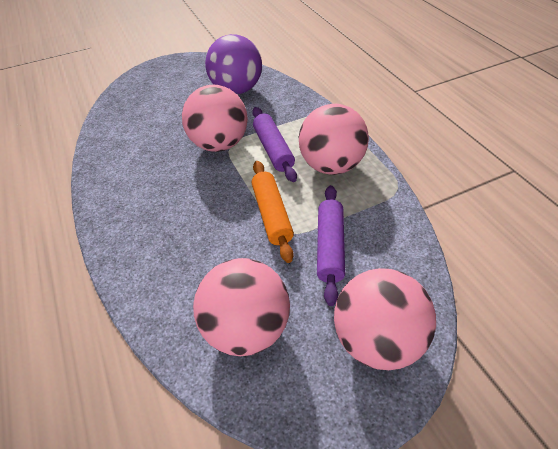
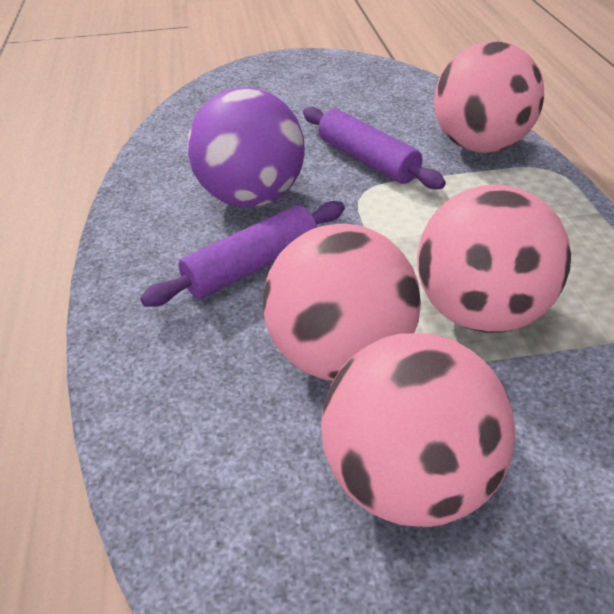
orange rolling pin: [252,161,294,263] = 1 -> none = 0

